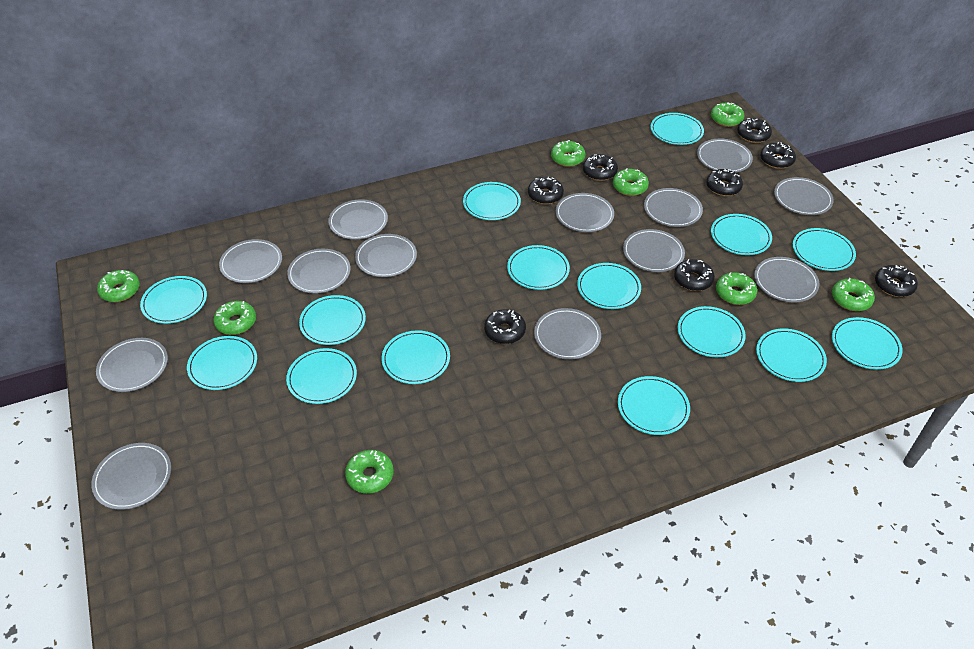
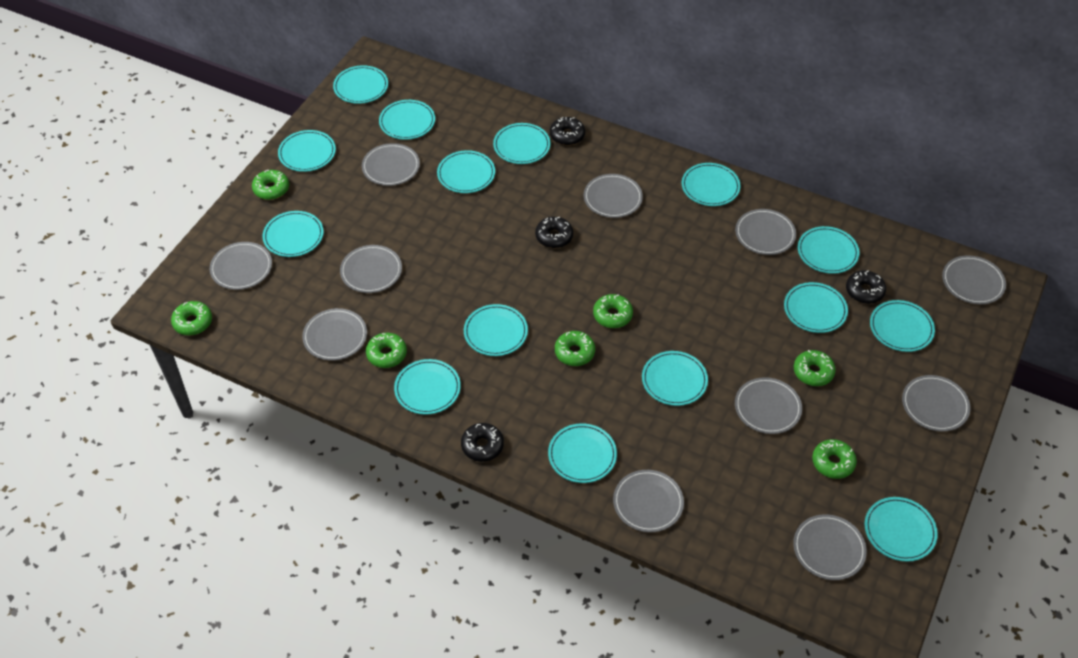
black donut: [484,309,526,344] [528,177,564,204] [583,154,618,181] [674,259,715,291] [706,169,743,196] [737,118,772,143] [760,142,796,169] [875,265,918,297] = 8 -> [461,423,504,462] [535,217,573,248] [550,117,585,145] [846,270,886,304] = 4
green donut: [97,270,140,302] [213,301,256,335] [345,450,394,494] [551,140,585,167] [613,168,649,196] [711,102,744,127] [716,272,757,305] [832,278,875,311] = 8 -> [171,301,212,335] [252,170,289,200] [366,333,407,368] [555,331,595,366] [593,294,633,328] [794,350,836,386] [812,439,857,479] = 7
grey plate: [91,443,171,510] [96,338,168,392] [219,239,282,283] [287,249,351,294] [328,199,388,240] [355,234,417,277] [534,308,601,360] [556,193,614,232] [623,229,685,272] [644,188,703,227] [697,139,753,172] [754,257,819,302] [774,177,834,215] = 13 -> [210,242,272,290] [302,308,367,361] [340,245,402,293] [362,143,420,186] [584,174,643,218] [613,470,684,532] [735,209,796,255] [735,377,802,434] [793,514,867,580] [902,375,971,431] [942,255,1006,304] = 11

